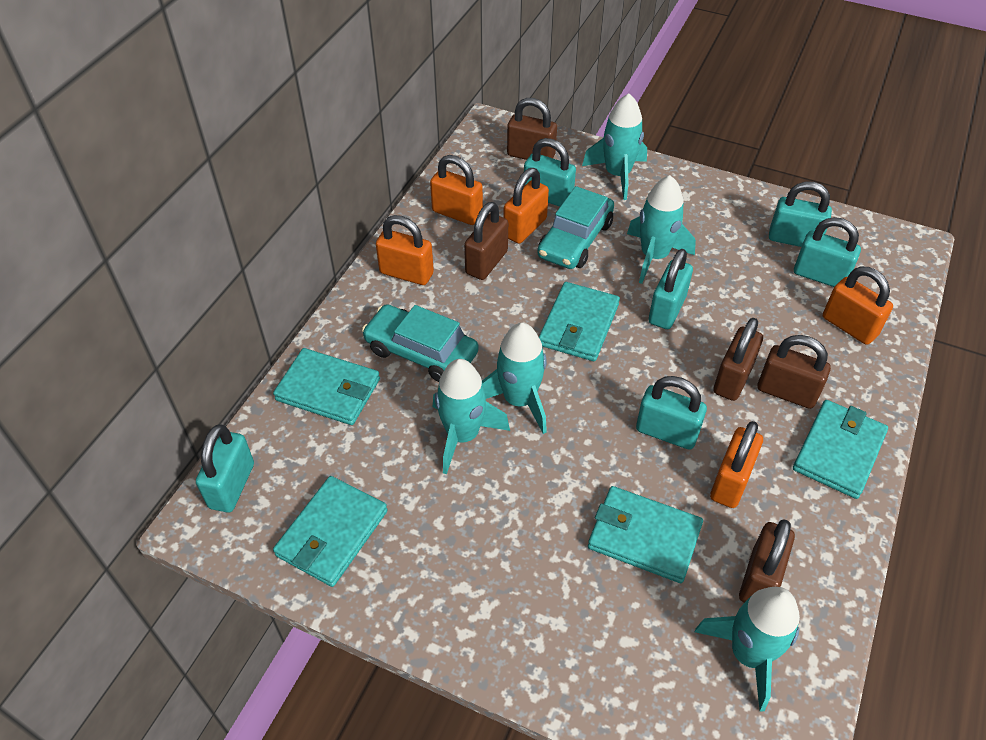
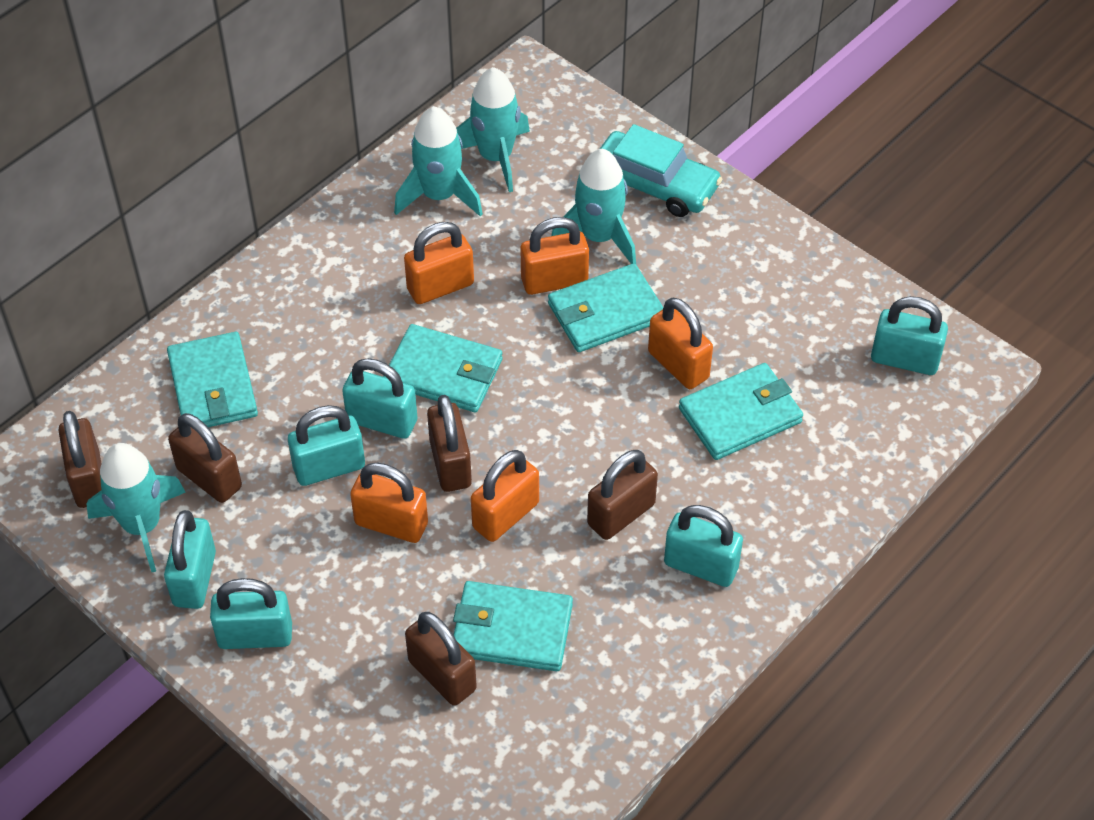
turquoise car: [362,304,479,382] [537,186,614,269] = 2 -> [600,124,722,217] = 1
turquoise rocket: [433,359,510,474] [482,323,547,434] [582,93,647,200] [627,175,696,284] [694,587,800,712] = 5 -> [86,443,186,572] [394,106,483,217] [456,67,530,192] [551,149,636,264] = 4

